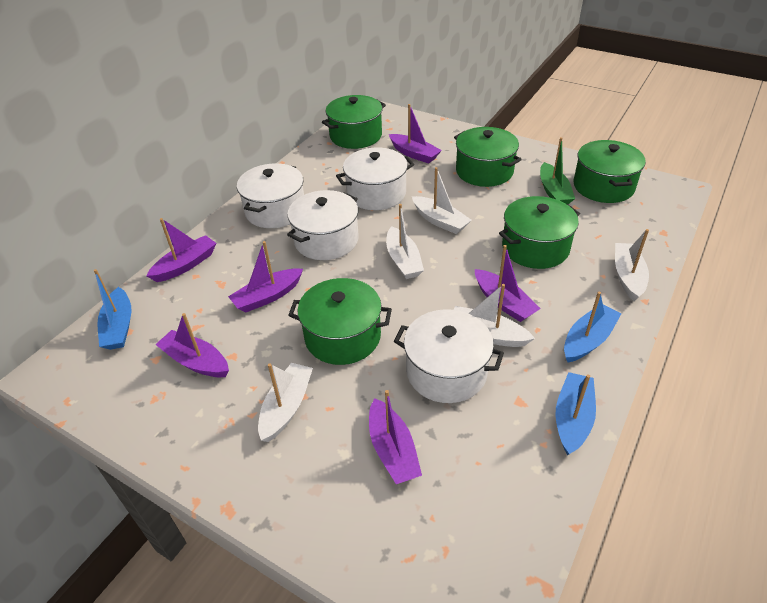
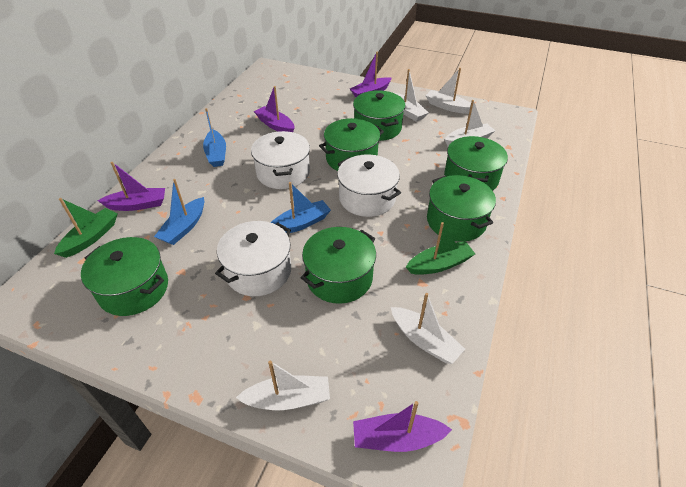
green boat: [540,137,575,204] = 1 -> [54,198,117,258] [406,222,475,275] = 2
green pot: [288,278,392,365] [322,95,386,149] [454,127,522,187] [499,196,580,269] [574,140,646,203] = 5 -> [81,237,168,316] [301,227,376,304] [319,118,384,171] [353,90,405,141] [427,175,496,242] [444,136,508,191] = 6
purple boat: [146,218,216,282] [155,313,229,377] [228,241,303,313] [369,390,422,484] [389,104,442,164] [475,245,541,322] = 6 -> [98,162,165,211] [254,86,295,132] [350,52,392,97] [353,401,452,452] = 4
white pot: [237,163,304,228] [287,190,359,260] [336,148,414,210] [394,309,504,403] = 4 -> [215,221,291,296] [251,131,310,189] [337,154,401,217] = 3

